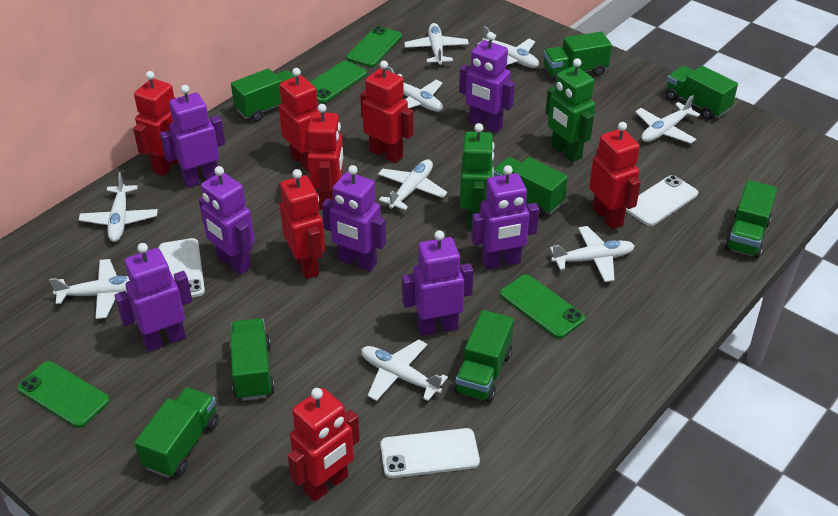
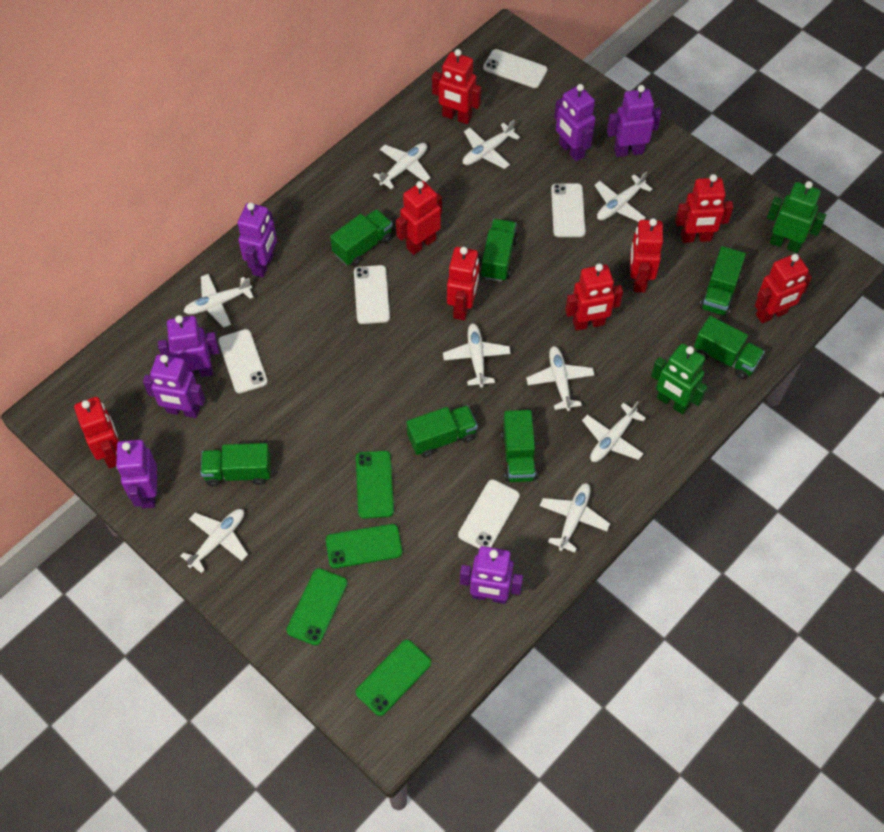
green truck: [134,387,219,478] [230,318,275,401] [231,68,295,122] [454,310,514,403] [493,157,568,217] [543,31,612,82] [666,66,738,120] [724,180,777,259] = 8 -> [201,443,271,487] [330,209,393,266] [406,405,478,457] [480,219,518,282] [501,410,537,482] [694,316,765,379] [700,246,746,316] = 7
red robot: [133,71,179,176] [279,68,319,172] [280,169,325,279] [288,388,360,502] [307,104,344,210] [360,61,413,163] [589,122,641,229] = 7 -> [74,397,119,469] [396,181,442,255] [432,49,481,124] [447,247,479,320] [565,263,623,331] [630,218,663,293] [675,174,733,243] [755,254,812,323] = 8
white phone: [159,238,205,298] [380,428,480,478] [626,175,698,226] = 3 -> [218,329,268,394] [354,265,390,324] [458,480,520,549] [483,49,547,88] [551,183,586,237] = 5

